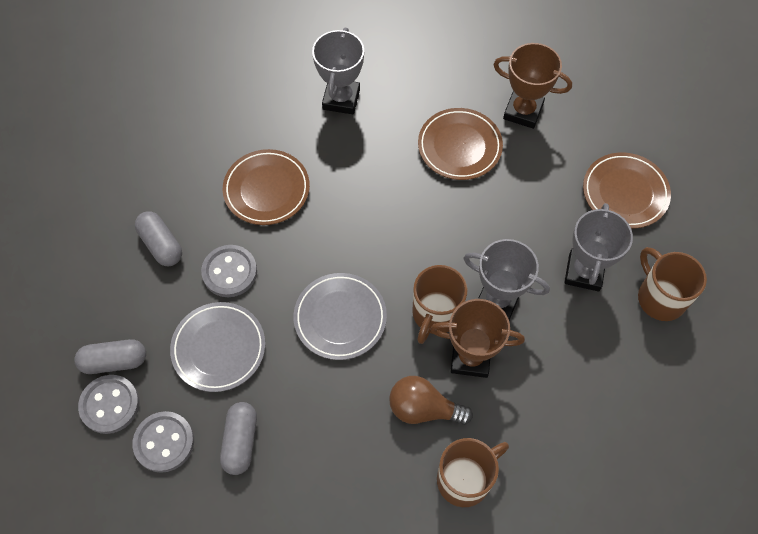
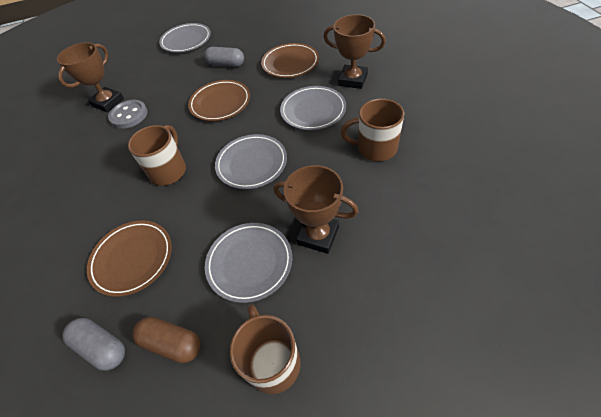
brown capsule: none = 0 -> [132,317,201,363] = 1
brown light bulb: [389,376,473,425] = 1 -> none = 0
brown trophy: [430,299,525,378] [493,43,572,129] = 2 -> [57,42,124,112] [273,165,359,254] [323,14,386,89] = 3
grey button: [78,375,139,434] [133,411,194,473] [201,245,257,297] = 3 -> [108,100,147,129] = 1
grey capsule: [74,339,146,374] [135,211,182,266] [220,402,257,475] = 3 -> [62,318,125,371] [204,47,244,67] = 2
grey plate: [170,302,265,392] [294,273,387,360] = 2 -> [159,23,211,53] [205,223,292,303] [215,134,287,189] [280,86,346,130] = 4
grey trophy: [312,28,364,114] [463,239,550,320] [564,203,633,291] = 3 -> none = 0

